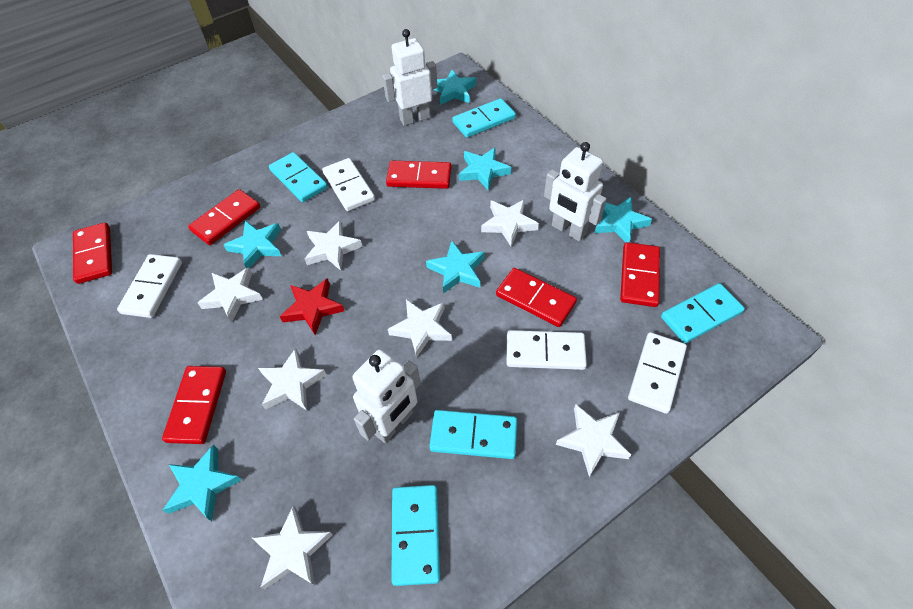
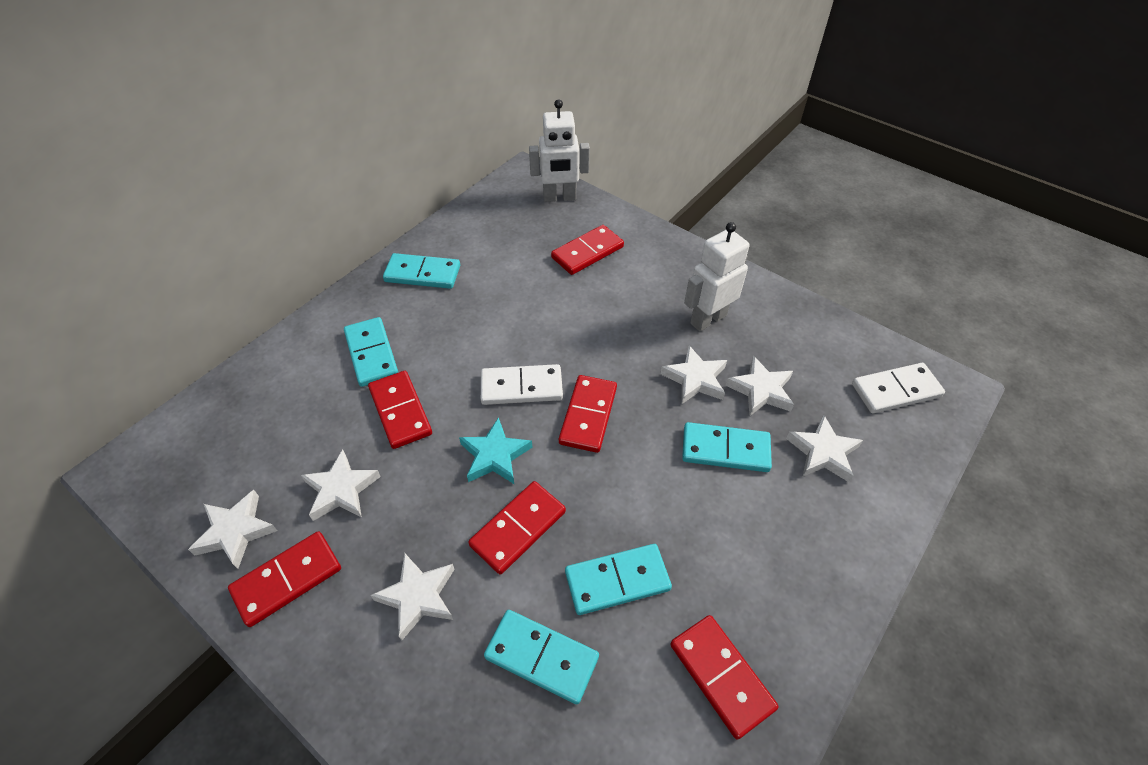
red star: [280,278,344,335] = 1 -> none = 0
turquoise star: [163,445,241,521] [224,221,281,268] [426,241,485,294] [433,70,476,105] [459,147,511,191] [594,197,652,243] = 6 -> [459,417,533,484] = 1
white domino: [117,254,182,318] [322,158,375,211] [507,330,587,370] [628,332,687,414] = 4 -> [481,364,563,405] [852,363,945,413] = 2
white robot: [352,349,421,443] [382,29,437,126] [544,142,607,242] = 3 -> [529,99,590,202] [684,222,749,332] = 2
white star: [198,267,263,323] [251,506,332,589] [258,348,326,411] [305,220,362,271] [388,299,452,358] [481,199,539,246] [556,404,631,477] = 7 -> [188,490,277,569] [301,449,381,521] [371,553,455,640] [661,345,727,404] [725,356,794,416] [786,415,863,482] = 6

